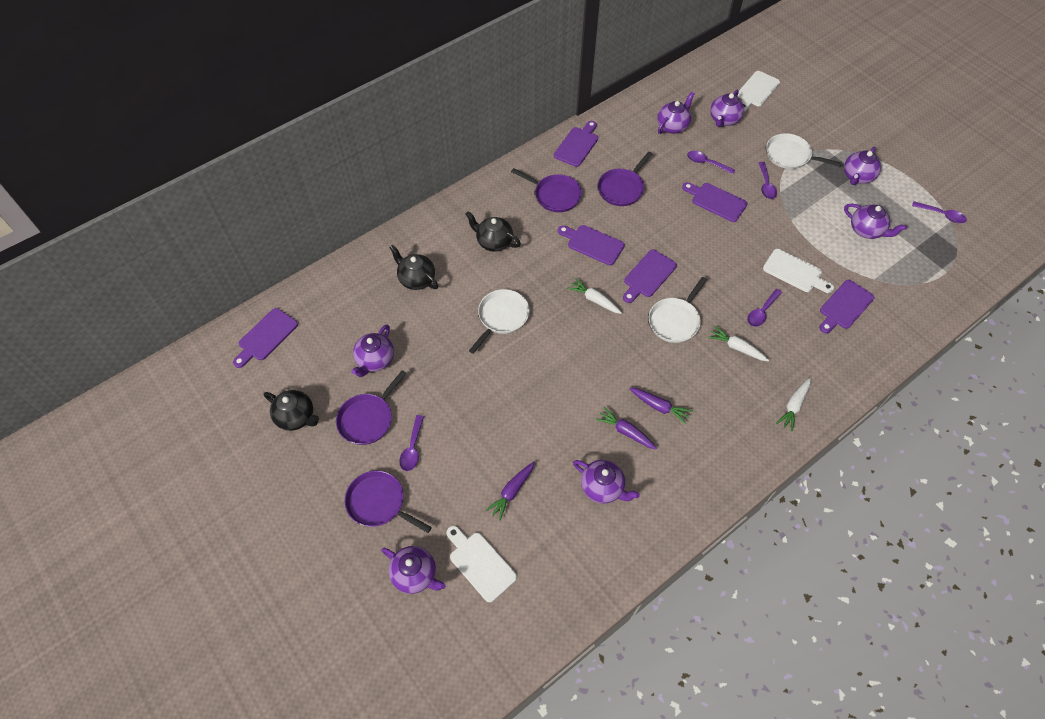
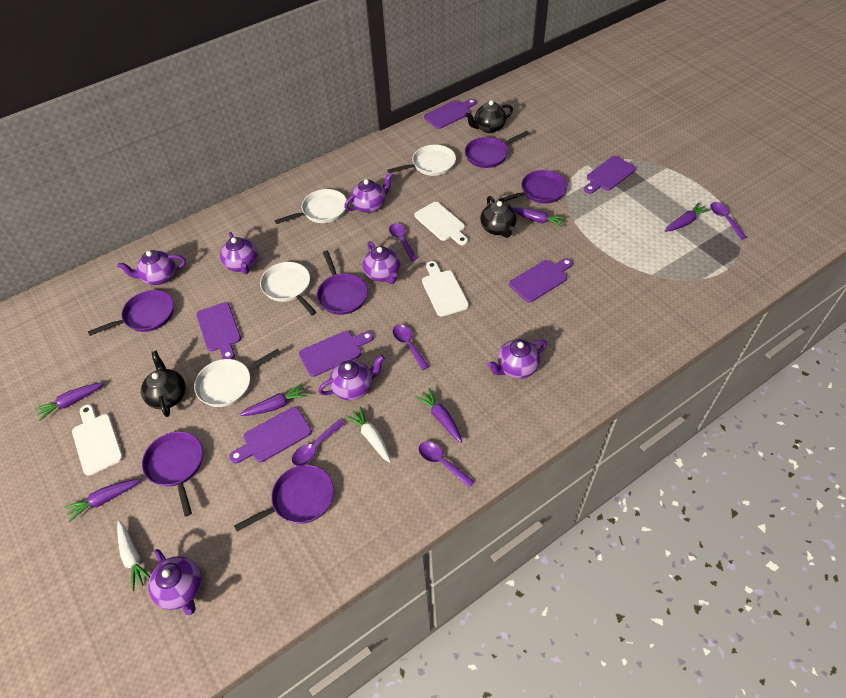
purple carrot: [485,462,535,521] [595,407,657,450] [629,388,693,424] = 3 -> [34,383,104,421] [64,479,141,522] [240,383,308,416] [415,388,462,443] [512,207,566,228] [665,203,710,232] = 6
purple pan: [336,370,407,445] [345,471,432,533] [511,168,582,212] [598,152,652,206] = 4 -> [88,290,174,336] [142,431,203,517] [234,465,334,531] [317,250,368,315] [465,131,529,168] [499,170,567,203] = 6
white carrot: [567,278,622,314] [708,326,769,361] [776,378,811,432] = 3 -> [117,521,150,591] [346,407,391,463] = 2
white pan: [469,289,530,354] [649,277,707,343] [766,133,842,169] = 3 -> [194,349,280,407] [260,262,316,315] [275,189,347,224] [387,145,456,176] = 4

